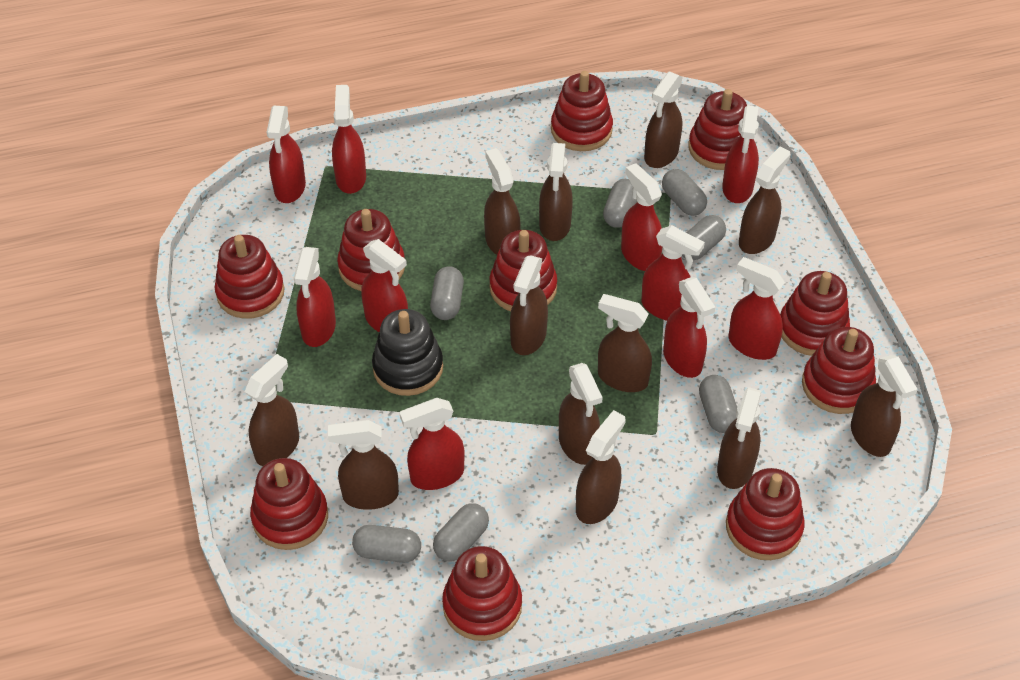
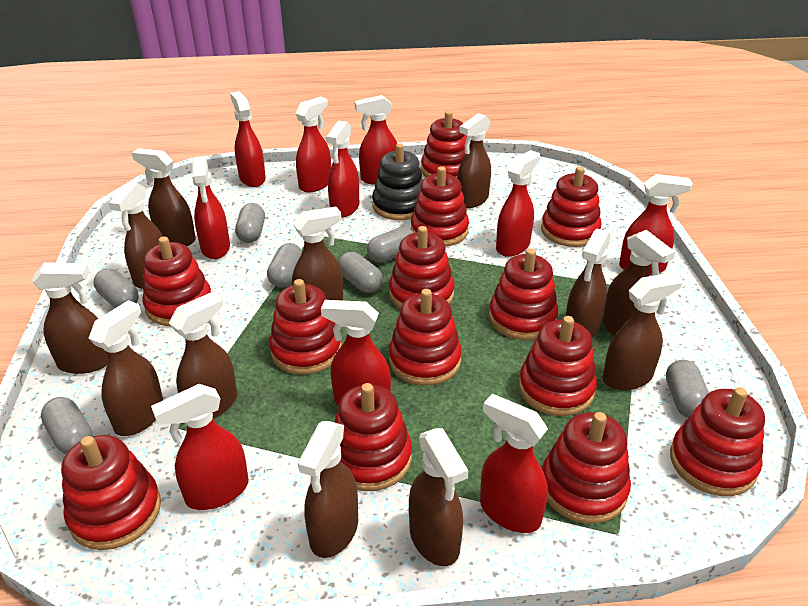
red stacking toy: [215,235,284,319] [250,458,328,550] [337,209,405,291] [442,546,522,641] [489,230,557,311] [551,71,613,151] [688,89,747,170] [726,468,805,560] [780,271,850,356] [802,327,876,414] = 10 -> [61,435,161,550] [142,236,211,326] [269,279,342,375] [334,383,412,491] [389,226,454,309] [389,289,462,386] [411,166,469,246] [421,111,467,178] [489,248,558,340] [519,316,597,416] [541,167,602,247] [542,412,631,524] [670,387,765,496] = 13

